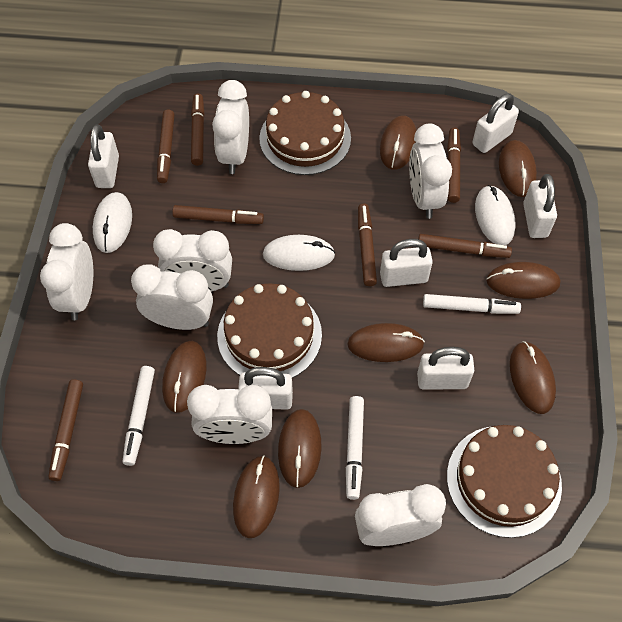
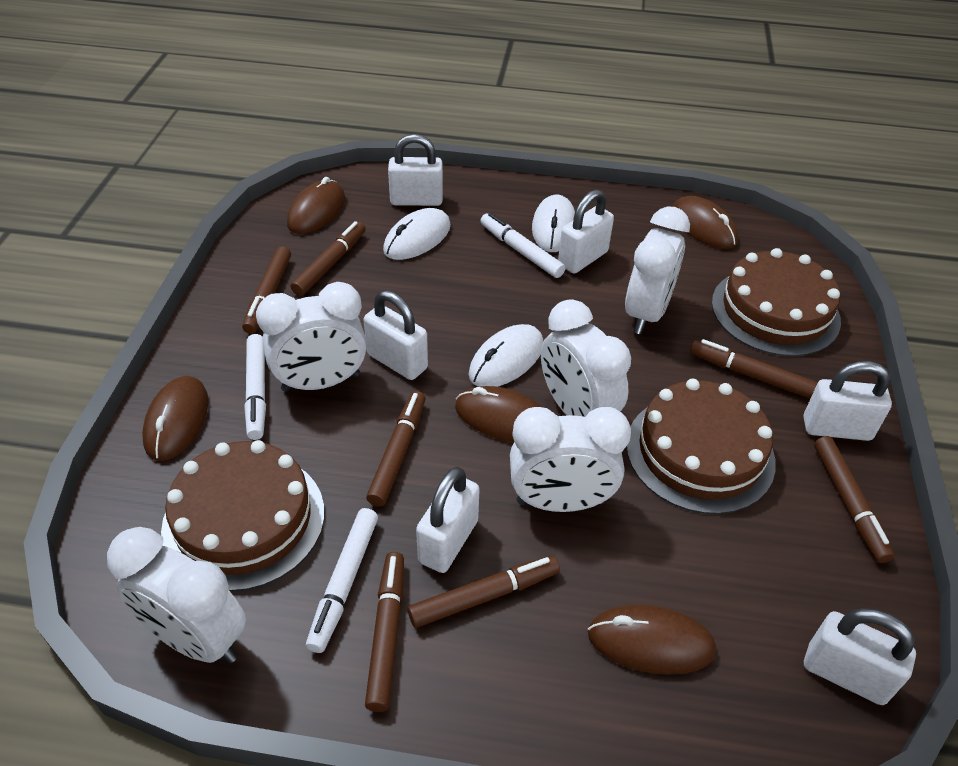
brown mouse: [162,341,206,413] [233,455,280,538] [278,409,321,488] [347,323,425,362] [380,116,417,170] [486,262,560,299] [499,140,537,197] [510,341,556,414] = 8 -> [142,376,209,461] [287,177,345,234] [455,386,542,443] [588,604,716,675] [672,196,738,249] = 5
white clock: [40,223,93,321] [131,265,213,330] [153,229,232,292] [187,385,272,444] [212,80,249,174] [355,484,446,546] [409,124,452,219] = 7 -> [107,527,246,663] [256,282,367,392] [510,407,631,512] [541,299,631,417] [625,206,690,334] = 5

